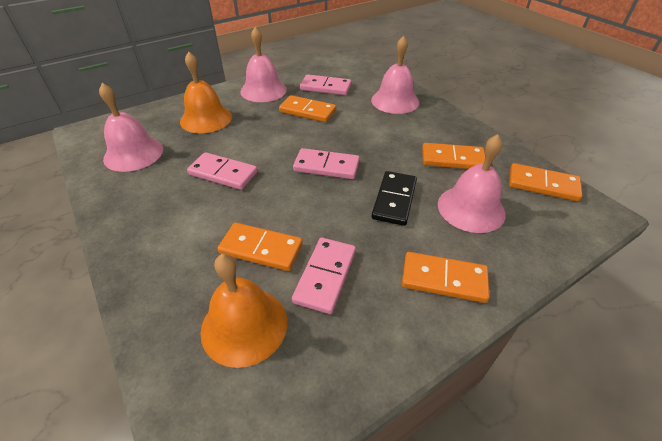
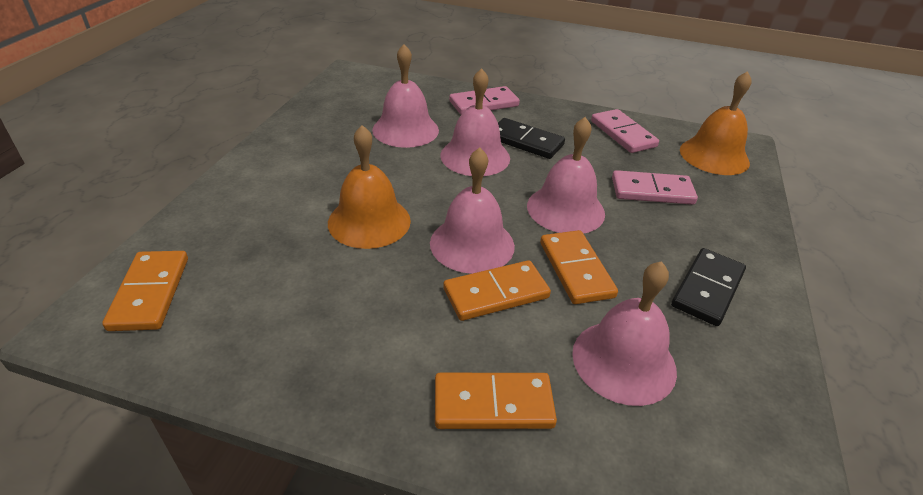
black domino: [372,171,417,226] = 1 -> [498,118,565,159] [671,248,746,326] = 2
orange domino: [217,223,303,271] [279,95,336,122] [402,252,489,303] [422,143,485,169] [509,163,582,201] = 5 -> [102,251,188,331] [435,373,557,429] [443,260,551,321] [540,230,618,304] = 4
pink bell: [99,83,163,172] [240,27,287,102] [371,36,419,114] [438,134,506,233] = 4 -> [372,44,439,148] [430,147,515,274] [440,68,510,176] [527,117,605,234] [572,261,677,406] = 5
pink domino: [187,152,257,190] [292,238,356,314] [293,148,360,179] [300,74,352,95] = 4 -> [449,86,520,115] [591,109,659,153] [612,170,698,205] = 3

